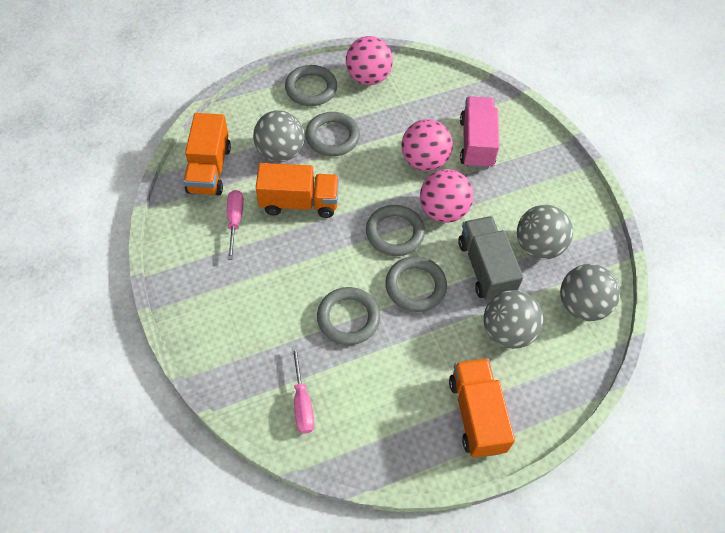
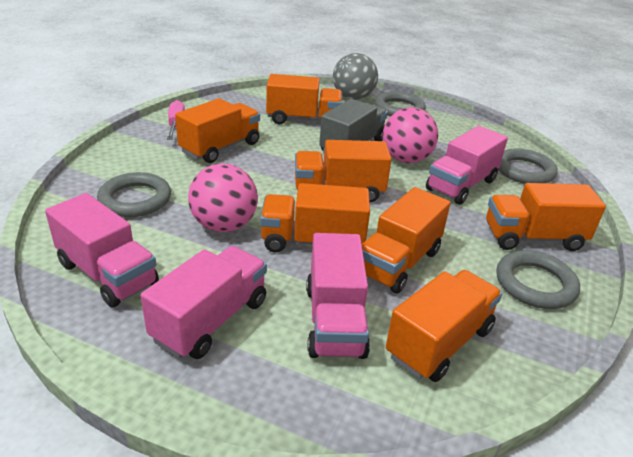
grey ball: [253,110,305,162] [484,290,543,349] [517,205,573,259] [560,264,620,321] = 4 -> [333,53,378,100] = 1
grey ring: [285,65,337,106] [305,112,360,156] [317,287,380,345] [366,205,425,256] [385,256,447,312] = 5 -> [97,172,171,217] [375,91,426,116] [496,250,580,309] [498,148,558,184] = 4
orange truck: [183,113,231,195] [256,163,339,218] [449,358,515,458] = 3 -> [175,98,260,163] [260,183,370,252] [266,74,342,124] [295,140,392,202] [362,187,451,293] [386,270,502,382] [486,183,606,251] = 7
pink ball: [346,36,393,85] [402,119,453,171] [420,169,473,223] = 3 -> [188,163,258,232] [383,107,438,163] = 2
pink screwdriver: [227,190,243,260] [292,346,314,434] = 2 -> [167,100,185,140] = 1
pink truck: [460,96,499,169] = 1 -> [45,193,159,307] [140,246,267,359] [306,233,370,359] [426,126,508,205] = 4

